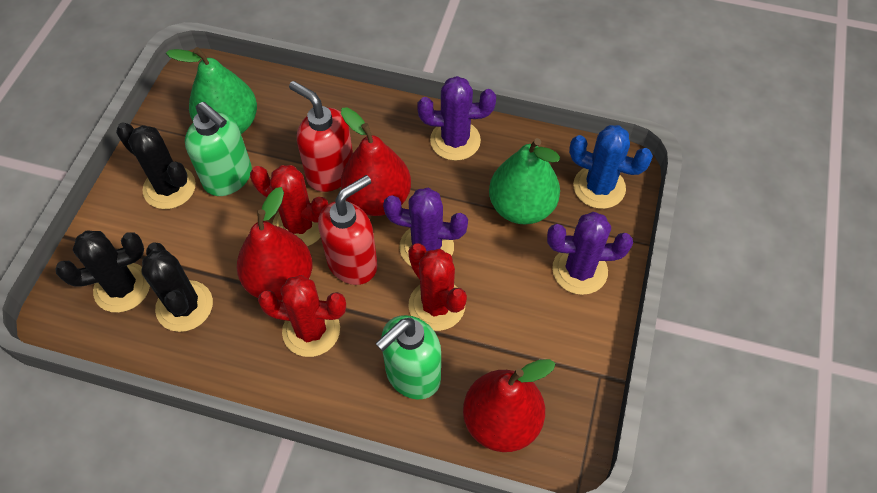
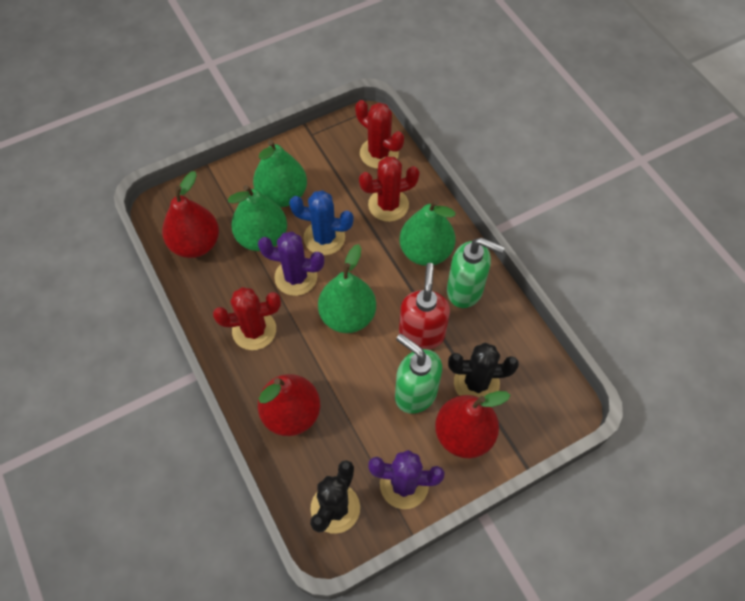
black cactus: [55,231,150,312] [116,122,196,209] [141,243,213,332] = 3 -> [310,460,360,534] [448,343,519,397] = 2
green pear: [166,47,257,134] [489,138,560,224] = 2 -> [228,185,287,251] [253,140,307,207] [318,244,376,333] [400,200,455,266] = 4
purple cactus: [383,188,468,266] [417,76,496,161] [547,212,633,295] = 3 -> [258,232,324,296] [368,450,445,509] = 2
red soap dispenser: [289,81,353,192] [318,175,378,285] = 2 -> [399,263,450,350] = 1

